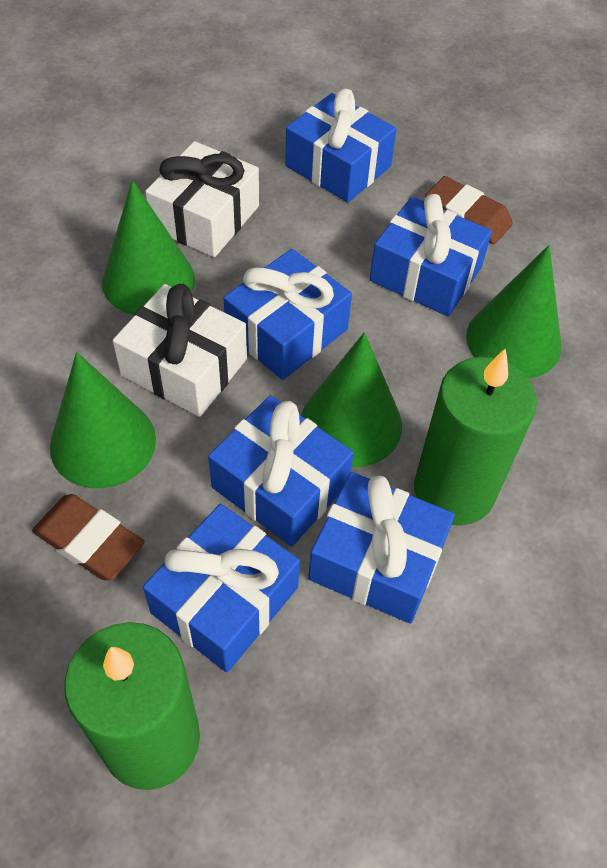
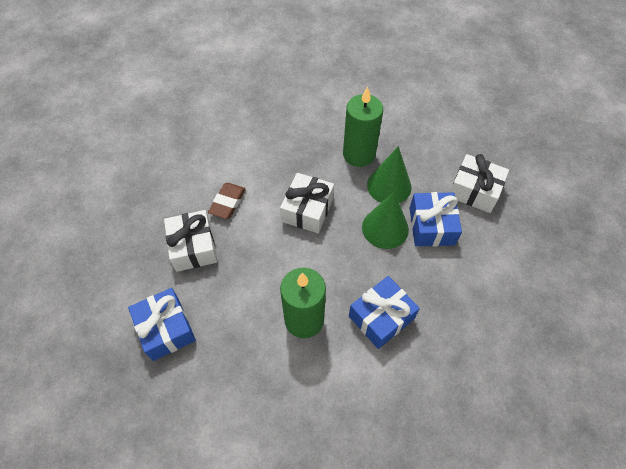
blue gift: [143,504,300,673] [208,395,354,546] [224,249,352,380] [285,89,396,202] [308,472,455,624] [370,194,492,316] = 6 -> [128,288,196,361] [349,276,420,349] [410,192,462,246] = 3
brown eraser: [32,494,145,580] [425,176,513,244] = 2 -> [208,183,246,219] = 1
green cone: [50,352,156,488] [102,180,195,315] [301,332,402,467] [466,245,561,379] = 4 -> [362,191,409,249] [367,146,412,203] = 2
white gift: [113,284,247,417] [145,141,259,257] = 2 -> [164,210,218,272] [280,173,334,233] [450,154,509,213] = 3

